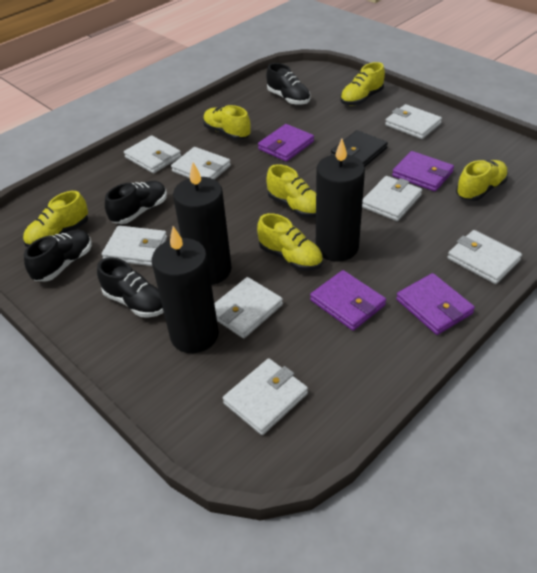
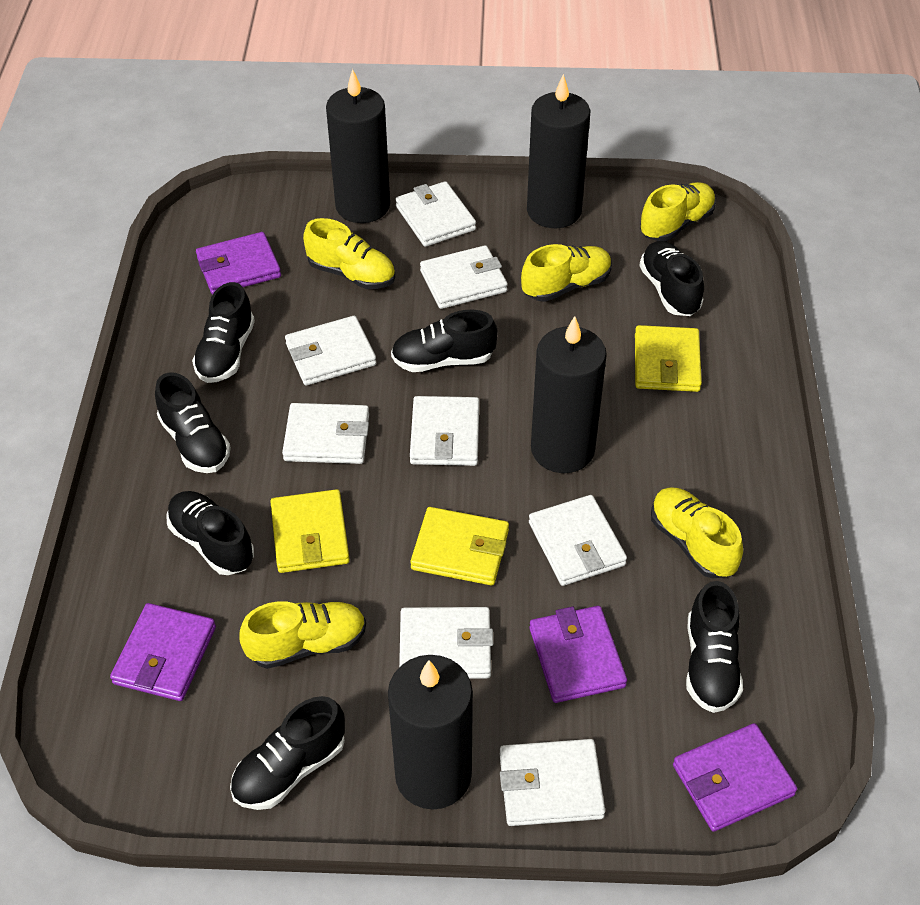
black candle: [152,226,219,353] [173,162,232,285] [316,139,365,262] = 3 -> [326,69,390,223] [388,655,473,810] [527,74,590,228] [531,316,607,473] = 4
black shoe: [24,229,92,282] [97,257,164,318] [105,181,167,224] [266,63,311,105] = 4 -> [155,372,231,473] [167,491,254,575] [192,282,255,383] [230,696,345,810] [391,310,498,372] [639,241,704,316] [686,581,743,713] = 7
black wallet: [331,130,388,167] = 1 -> none = 0
yellow shoe: [23,191,88,247] [203,105,251,140] [257,213,323,271] [266,164,316,218] [340,62,385,106] [456,160,508,201] = 6 -> [239,601,366,669] [303,218,395,289] [521,244,612,302] [640,182,716,241] [651,487,743,579] = 5
yellow wallet: none = 0 -> [270,489,350,573] [410,507,509,585] [635,325,702,392] = 3

